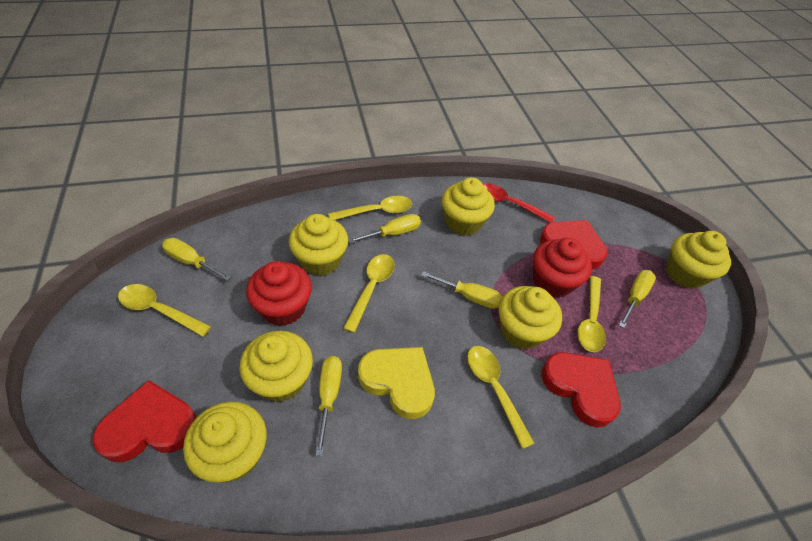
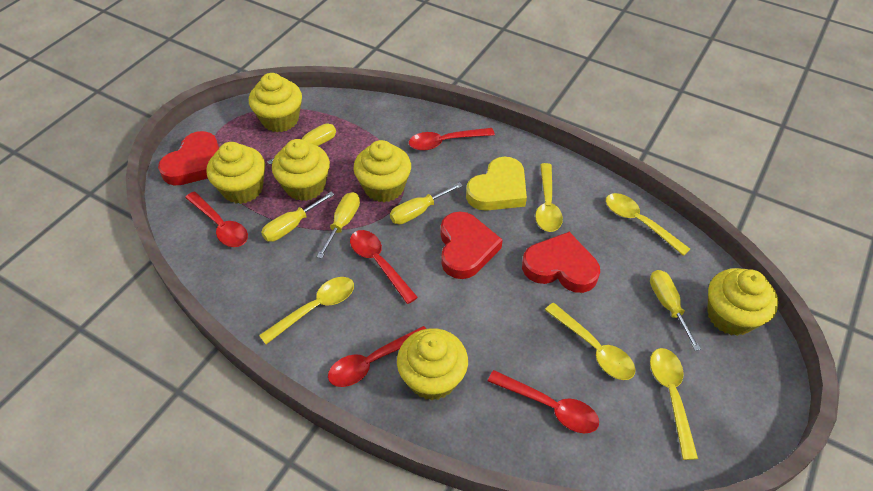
red cupcake: [246,261,312,326] [533,238,592,298] = 2 -> none = 0
red spoon: [483,183,555,223] = 1 -> [185,192,248,247] [328,326,426,387] [350,230,418,304] [409,128,495,151] [488,370,599,433] = 5

